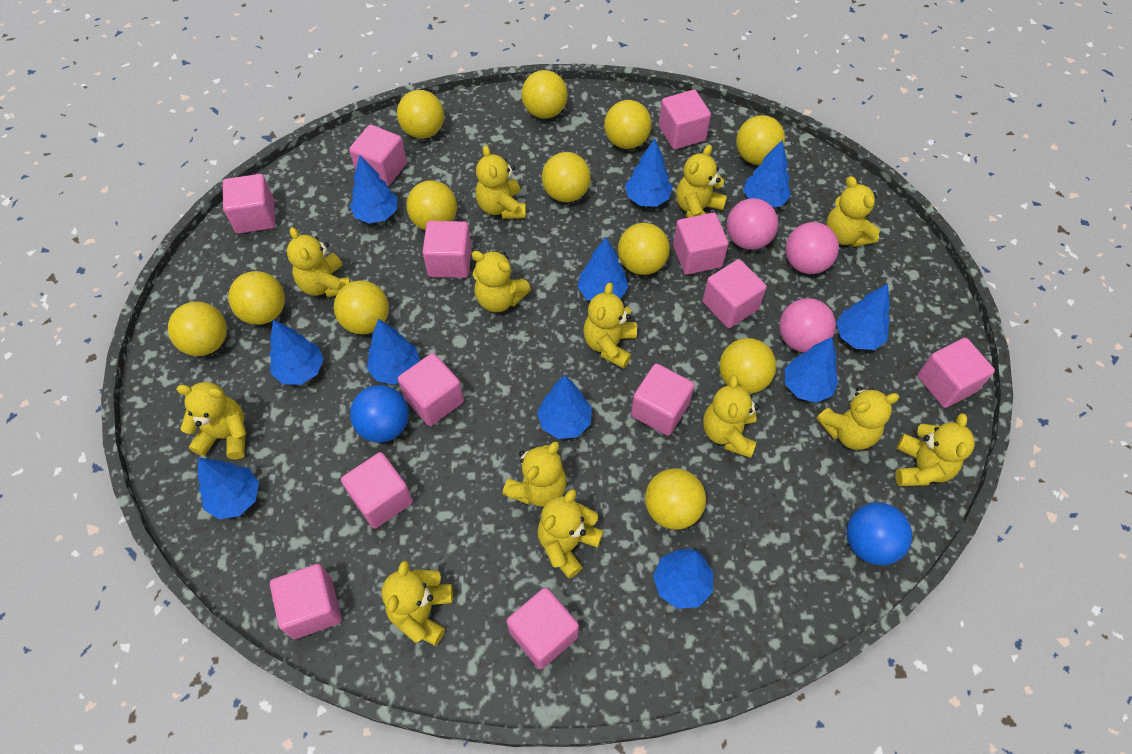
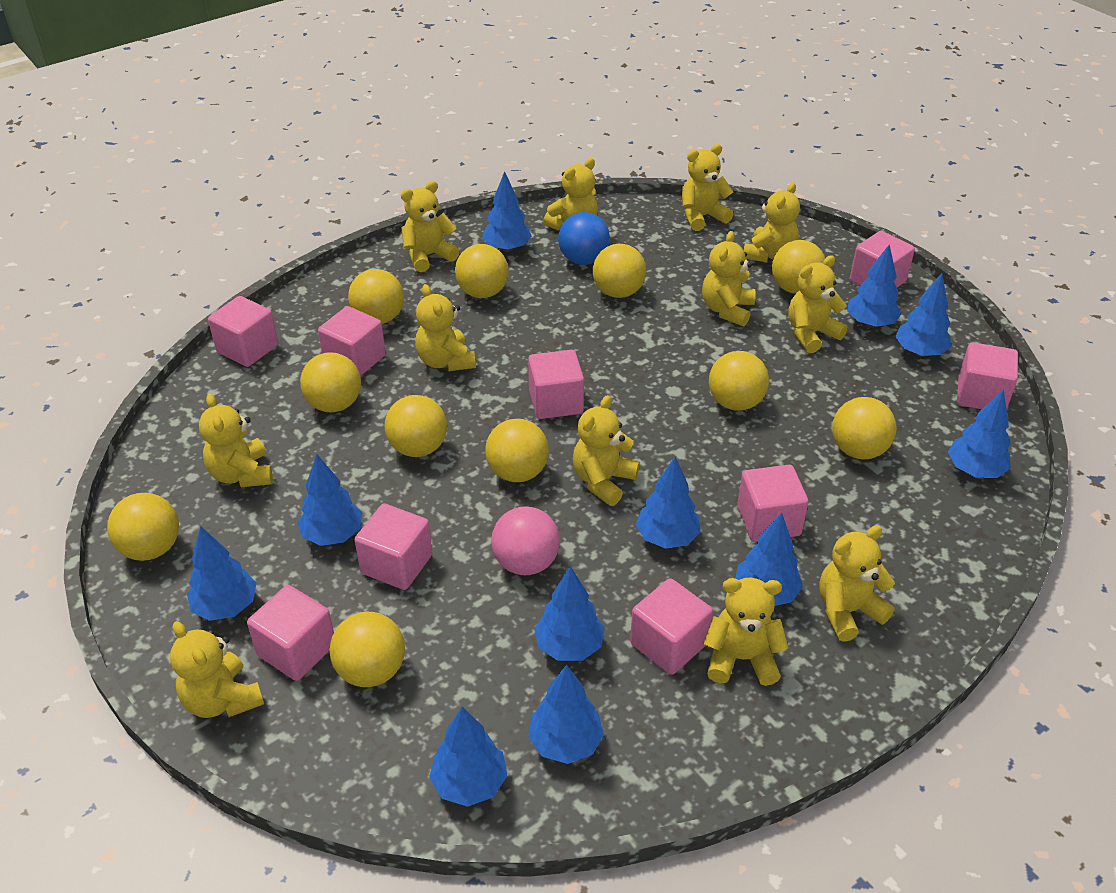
blue ball: [350,385,409,443] [847,503,912,566] = 2 -> [558,212,610,265] = 1
pink ball: [727,198,779,250] [779,298,836,353] [785,222,839,274] = 3 -> [491,507,560,575] = 1
pink cube: [223,174,275,234] [270,564,342,639] [341,452,413,529] [349,125,407,186] [398,353,464,426] [422,221,472,278] [507,587,579,669] [631,363,694,436] [659,90,711,150] [673,213,729,275] [702,259,767,328] [917,338,995,408] = 12 -> [208,296,278,367] [247,585,334,681] [318,306,386,376] [355,503,432,590] [528,350,584,419] [630,578,713,675] [737,465,809,542] [850,231,915,288] [957,342,1018,409] = 9
yellow ball: [168,302,227,356] [228,271,285,325] [334,280,389,334] [397,90,444,139] [407,180,457,230] [522,70,568,119] [542,152,591,202] [604,100,652,149] [618,223,670,275] [645,468,706,529] [719,338,776,394] [736,115,785,165] = 12 -> [107,493,179,561] [300,352,361,412] [329,612,405,687] [348,269,404,324] [385,395,447,457] [455,244,509,298] [485,419,549,482] [593,244,646,298] [709,351,769,411] [772,240,825,294] [832,397,897,459] = 11
yellow teddy bear: [176,382,246,459] [287,227,351,297] [382,561,453,646] [472,251,531,312] [475,145,526,219] [502,441,567,507] [537,489,604,579] [583,283,637,369] [676,145,727,218] [703,375,759,458] [816,387,899,450] [826,176,880,247] [895,413,975,486] = 13 -> [170,621,264,718] [199,394,273,487] [401,181,460,272] [415,284,476,371] [543,158,598,230] [573,395,640,506] [682,144,734,231] [702,231,756,326] [704,577,789,686] [744,182,800,262] [788,255,848,353] [819,525,895,642] = 12

